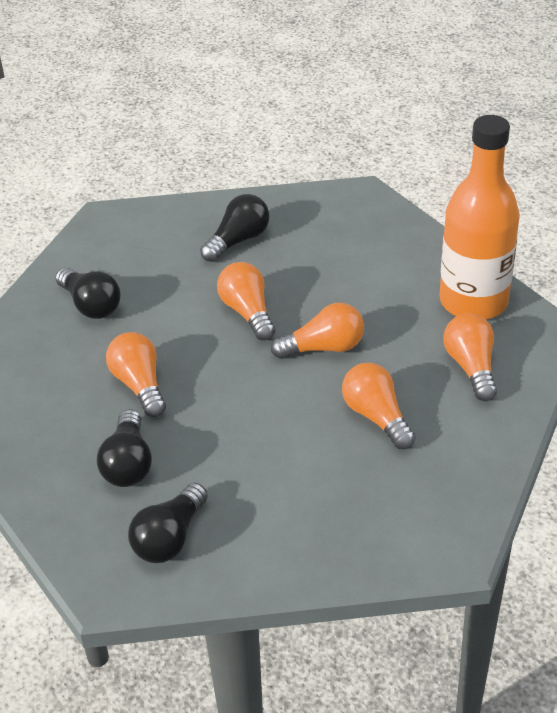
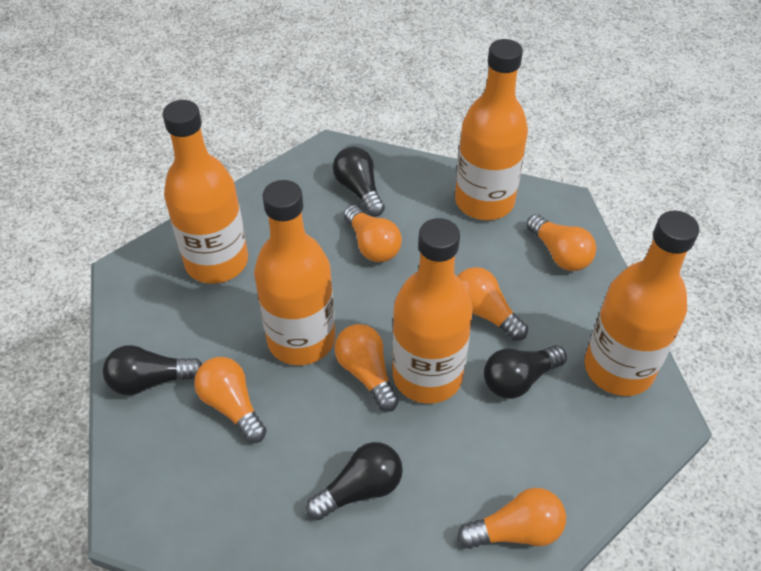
orange bottle: [439,115,520,320] = 1 -> [162,100,248,284] [254,180,335,365] [392,218,473,404] [455,39,528,220] [584,211,699,396] = 5
orange light bulb: [106,332,166,417] [217,262,275,340] [271,303,364,359] [342,363,415,449] [443,313,497,401] = 5 -> [194,357,267,443] [334,324,399,412] [344,205,402,262] [457,267,528,341] [457,488,566,549] [526,214,596,271] = 6

